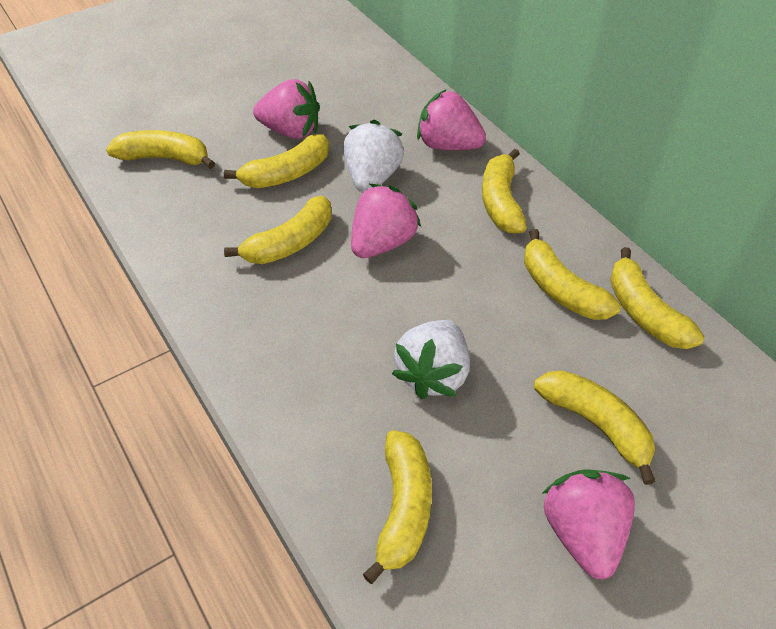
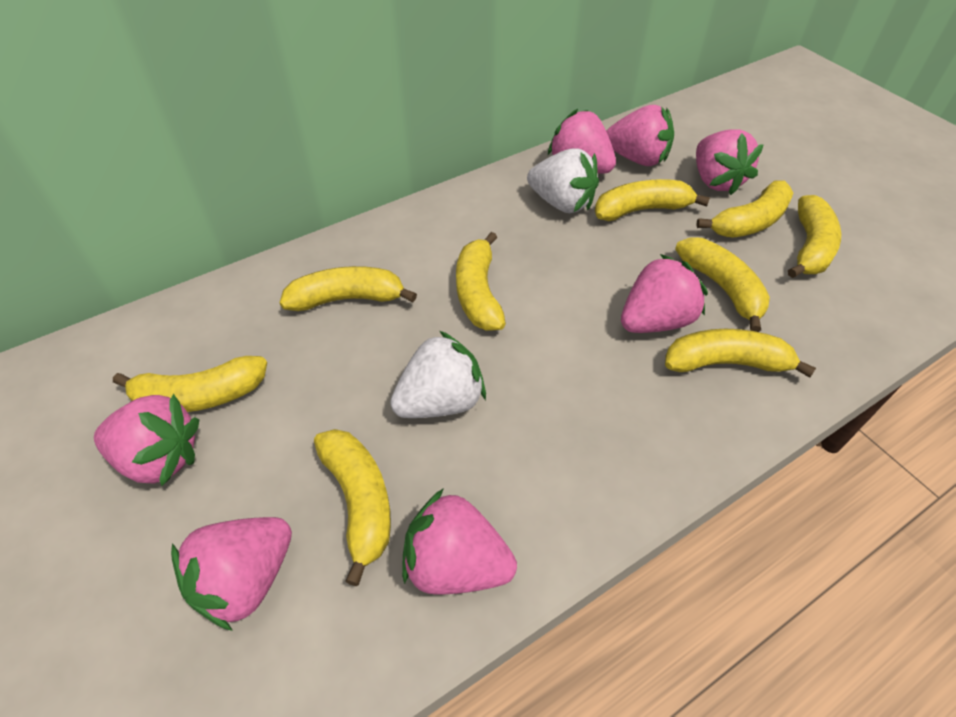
pink strawberry: [253,79,320,139] [351,184,421,258] [417,89,486,150] [542,469,635,580] = 4 -> [94,394,199,486] [171,517,292,631] [402,488,517,595] [548,109,616,174] [606,105,674,166] [621,254,708,333] [696,129,764,195] = 7
yellow banana: [106,130,215,169] [224,134,329,188] [224,196,331,264] [363,430,432,584] [482,149,527,234] [524,229,621,320] [534,370,656,485] [610,247,704,349] = 8 -> [113,356,267,412] [280,266,417,311] [314,429,391,586] [456,232,506,330] [595,179,710,221] [665,329,816,378] [675,237,770,332] [696,181,793,238] [788,195,841,278] = 9

